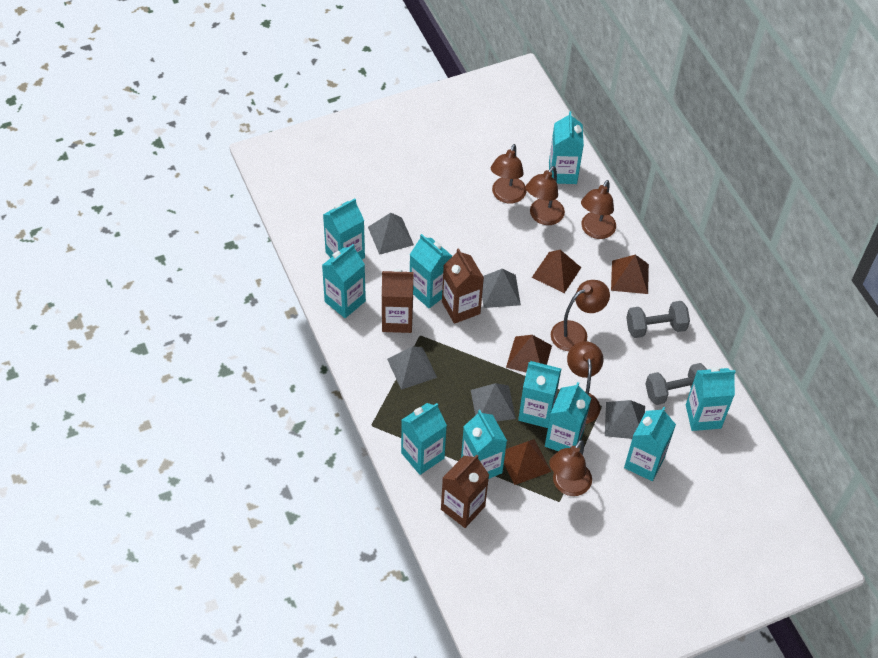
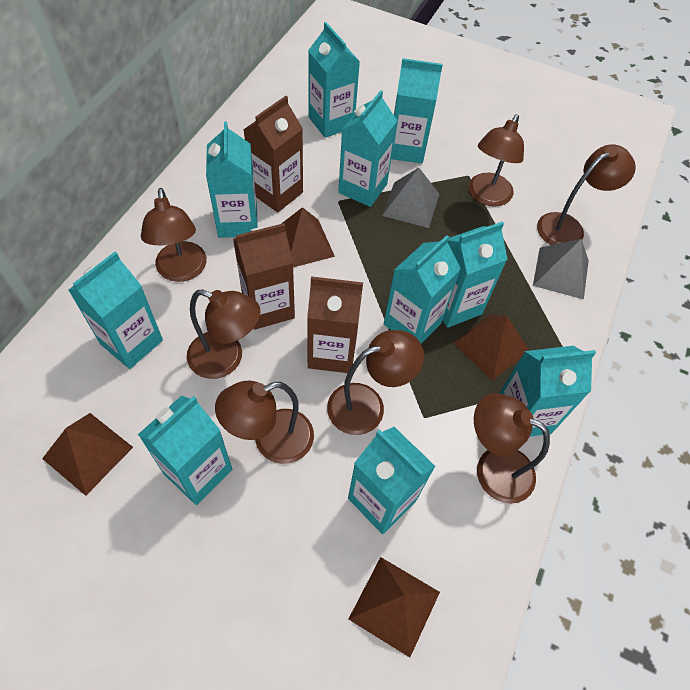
brown lamp: [491,144,527,204] [526,166,565,225] [549,440,592,496] [551,280,610,351] [567,341,603,424] [581,180,616,239] = 6 -> [141,188,207,282] [187,289,261,379] [215,381,314,464] [327,330,424,435] [469,114,524,207] [474,393,550,504] [537,144,636,245] = 7
grey dumbbell: [626,301,690,338] [645,363,707,405] = 2 -> none = 0
grey pyramid: [368,213,414,255] [387,346,437,390] [471,383,516,421] [482,269,521,308] [605,400,645,439] = 5 -> [382,168,439,228] [533,239,589,299] = 2

